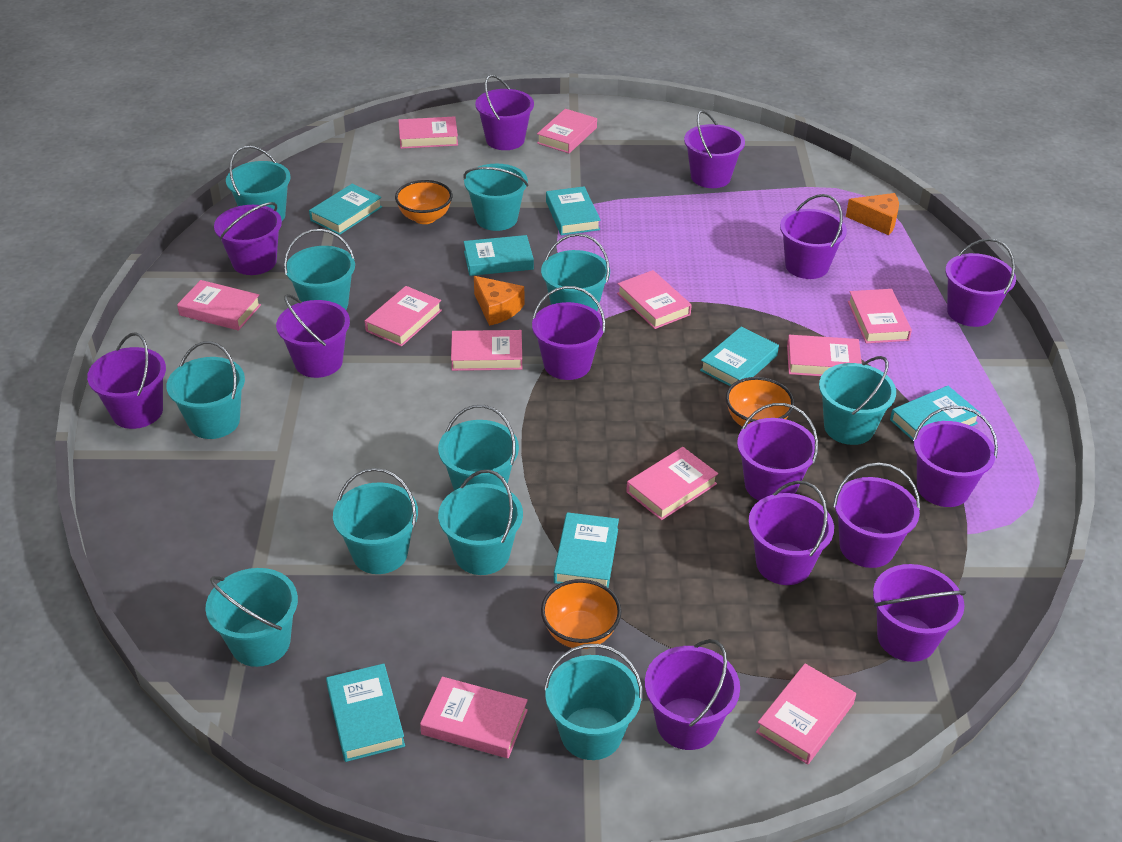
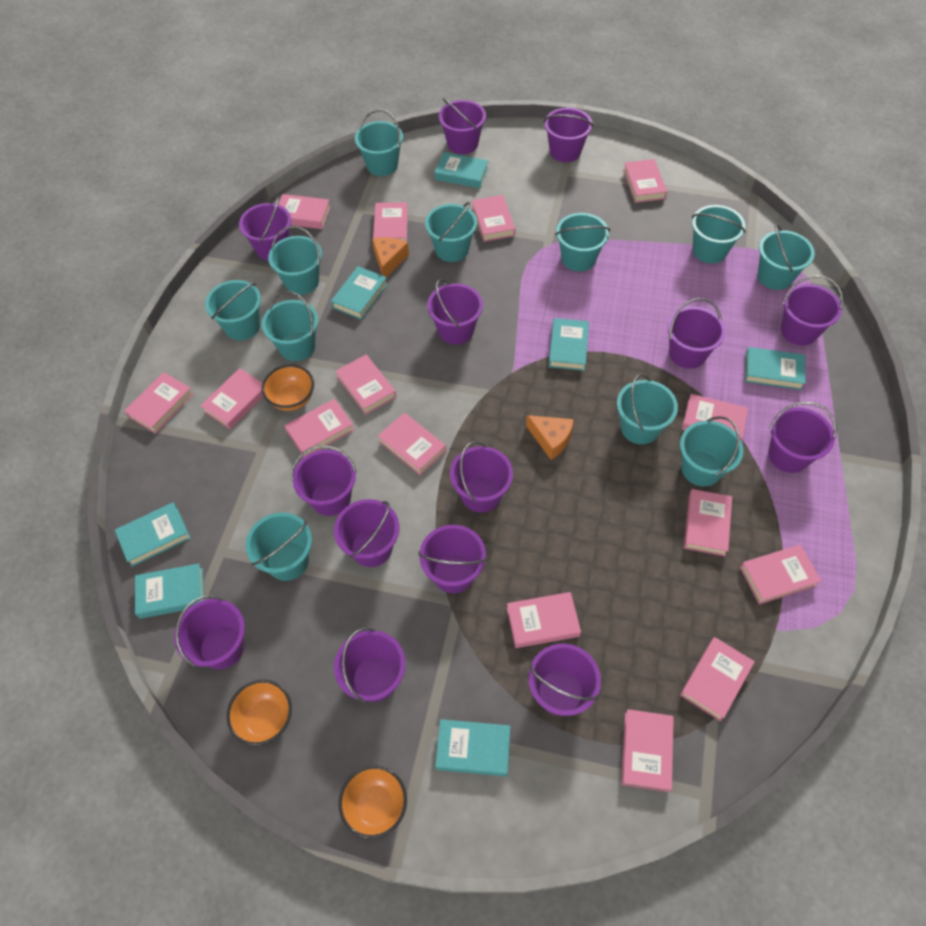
pink book: [177,280,261,331] [365,286,442,347] [398,116,458,149] [420,677,528,758] [451,330,522,371] [537,109,597,153] [617,270,692,329] [626,447,718,520] [756,663,856,764] [787,335,862,376] [848,289,912,343] = 11 -> [125,372,193,434] [200,368,264,429] [278,194,331,229] [284,399,354,457] [335,355,396,415] [373,202,408,242] [378,413,446,476] [472,195,515,242] [507,592,581,648] [621,709,674,792] [623,159,667,203] [680,637,755,721] [682,394,748,440] [684,489,732,556] [740,545,821,605] = 15

